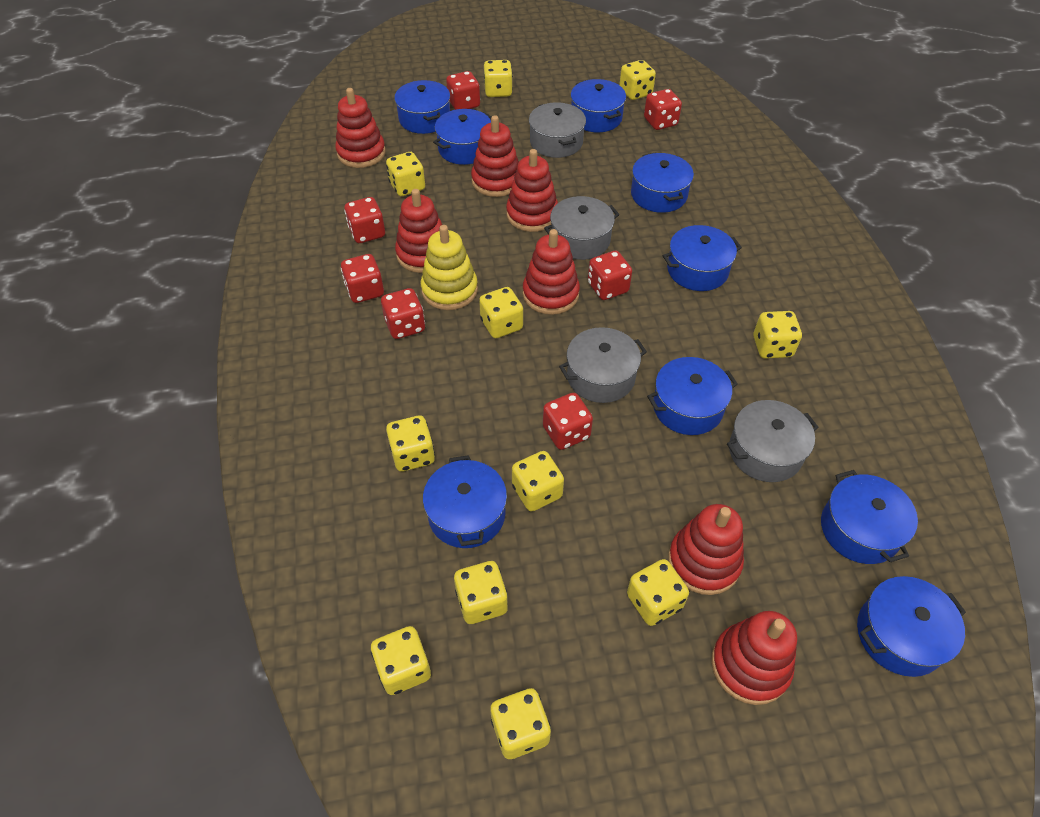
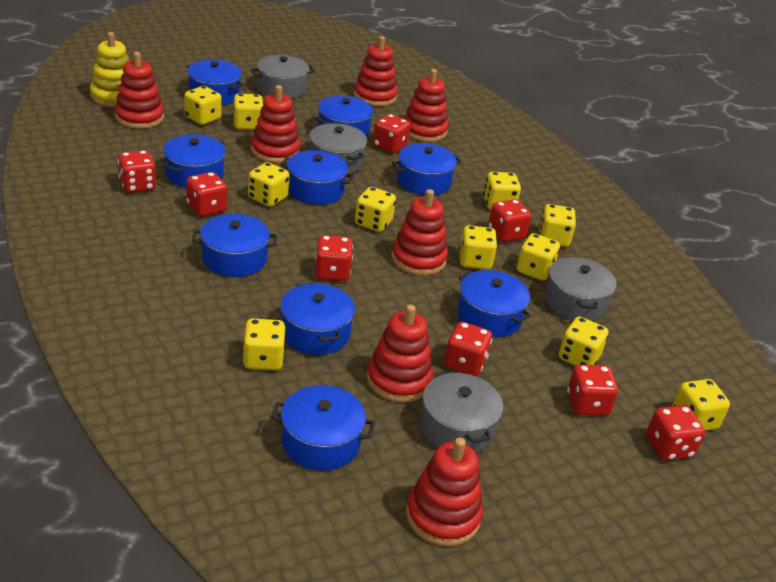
red dice: [341,254,384,303] [344,197,385,243] [381,288,425,339] [446,71,480,110] [543,393,593,450] [588,251,632,300] [644,89,682,130] = 7 -> [118,150,157,193] [186,172,227,217] [315,235,353,281] [373,114,411,153] [444,322,492,376] [488,199,531,242] [567,364,618,416] [646,405,705,461] = 8

